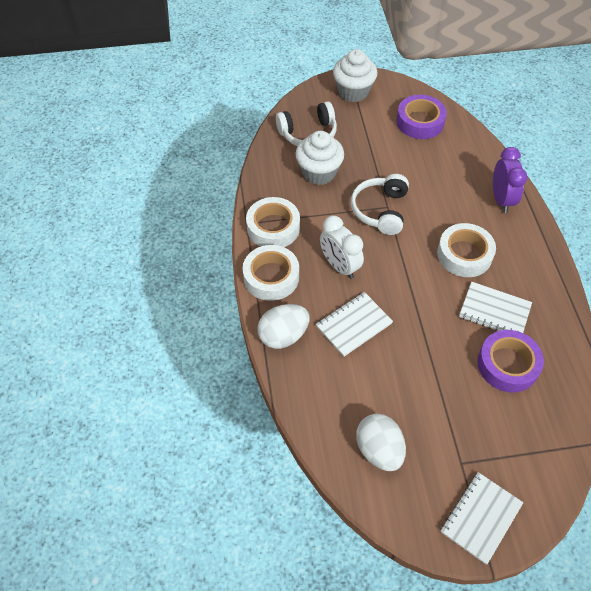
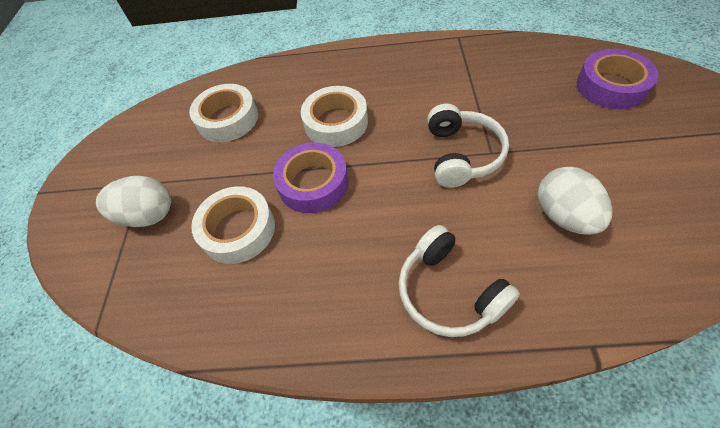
purple clock: [493,147,528,213] = 1 -> none = 0
white clock: [320,216,364,279] = 1 -> none = 0
white cupcake: [295,131,344,185] [333,49,378,102] = 2 -> none = 0
white notebook: [316,292,393,357] [441,472,523,564] [459,282,532,333] = 3 -> none = 0

